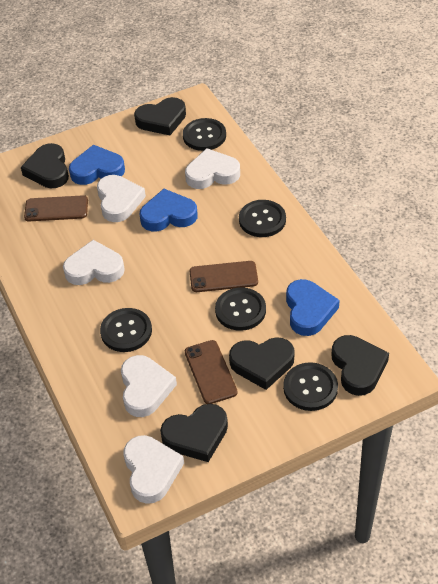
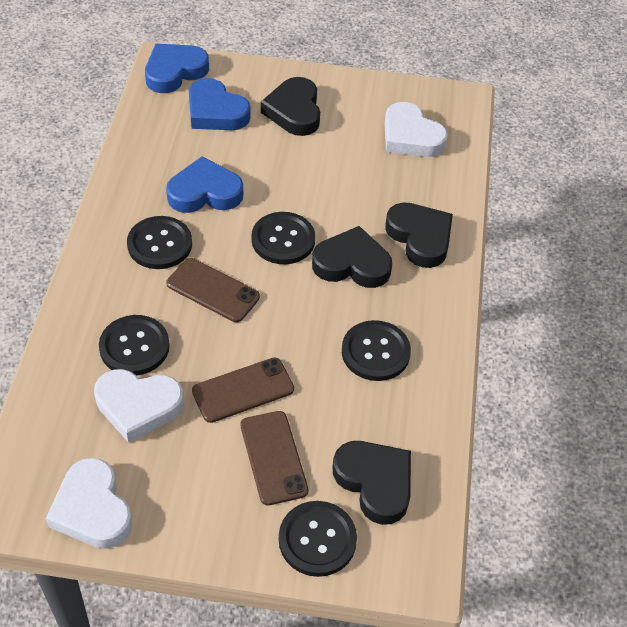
black heart: [21,143,69,188] [134,97,186,135] [160,404,228,462] [229,337,295,390] [331,335,389,396] = 5 -> [261,77,320,136] [312,226,392,288] [333,441,411,525] [385,202,453,268] = 4
white heart: [63,240,125,285] [97,175,146,222] [121,355,177,417] [123,435,184,504] [185,148,240,189] = 5 -> [46,458,133,549] [94,369,184,443] [384,102,448,157] = 3

